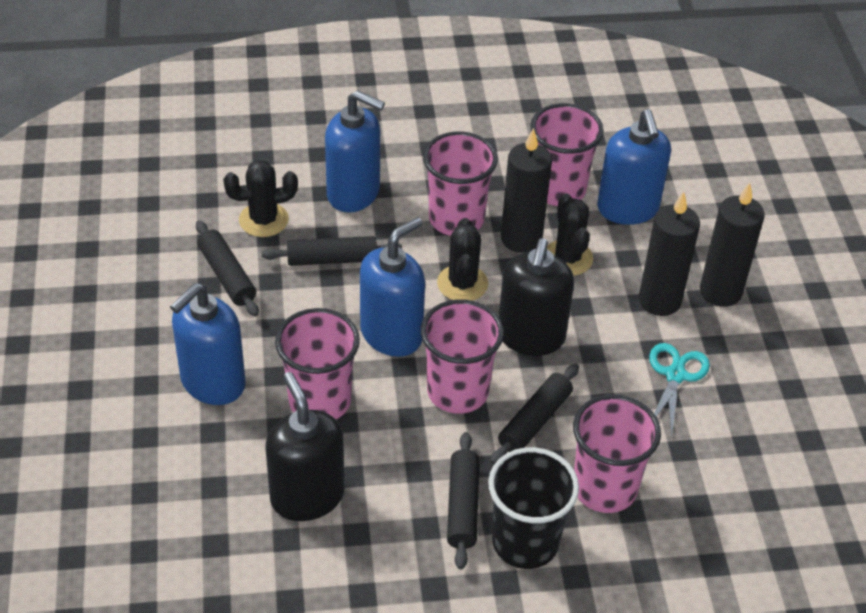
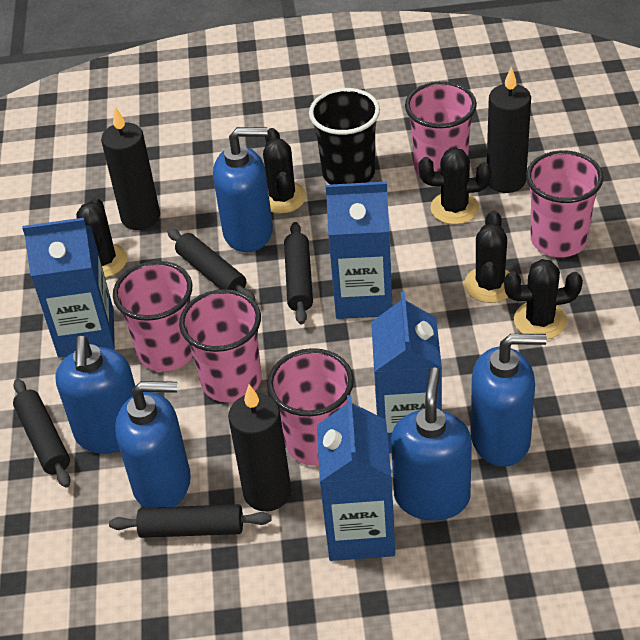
black cactus: [223,160,298,237] [437,218,488,301] [547,193,593,276] = 3 -> [76,198,127,278] [263,128,306,214] [419,148,491,224] [464,210,509,303] [504,259,583,339] = 5
black soap dispenser: [265,372,344,521] [499,238,574,356] = 2 -> none = 0
blue carton: none = 0 -> [22,218,115,358] [317,395,395,561] [326,181,392,319] [371,292,442,453] = 4
blue soap dispenser: [170,283,246,405] [325,90,385,212] [360,217,425,357] [597,109,671,225] = 4 -> [55,335,135,454] [115,381,191,508] [213,127,273,252] [391,367,472,521] [471,334,547,467] = 5
turquoise scissors: [650,343,710,437] = 1 -> none = 0

